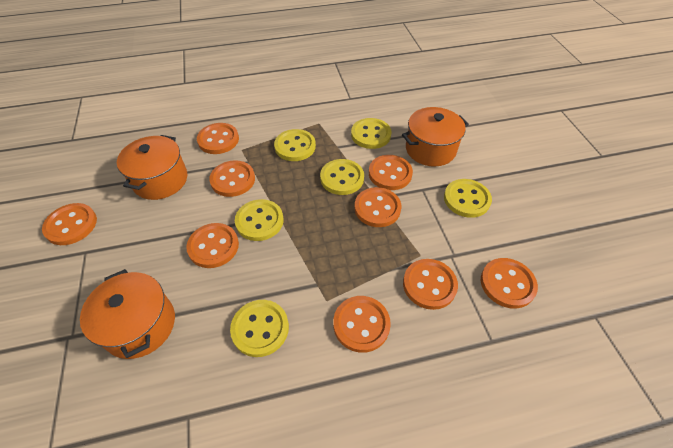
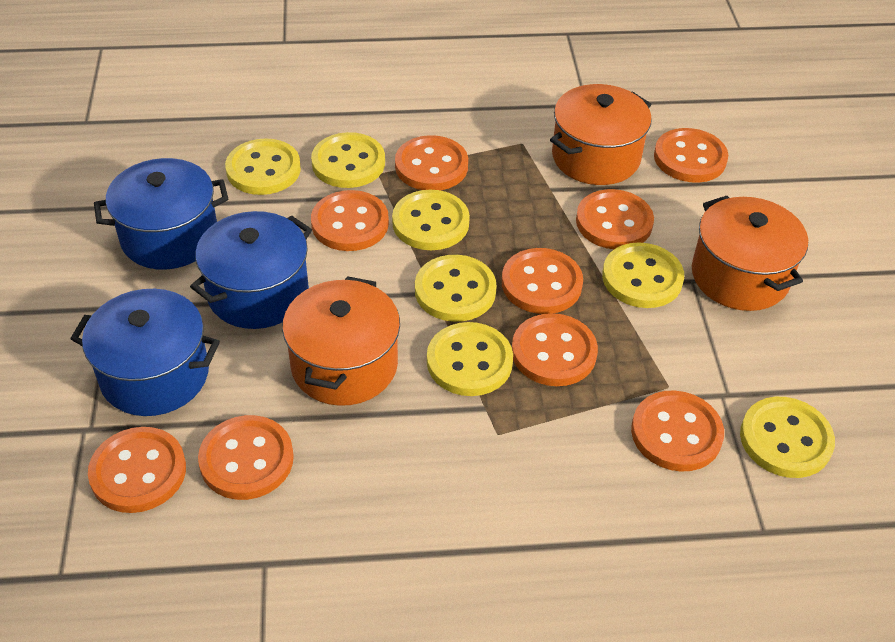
blue pot: none = 0 -> [70,289,220,416] [94,158,228,270] [190,211,312,329] = 3
yellow button: [230,300,289,357] [235,199,284,241] [274,129,316,161] [320,159,364,195] [351,118,392,149] [444,179,492,218] = 6 -> [225,138,301,195] [311,132,385,188] [392,190,470,250] [415,255,497,322] [427,322,513,396] [602,242,684,308] [740,397,835,478] = 7

